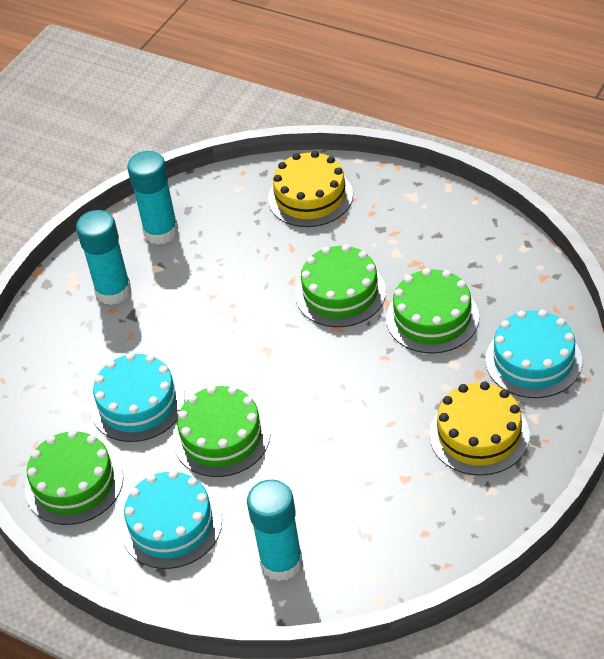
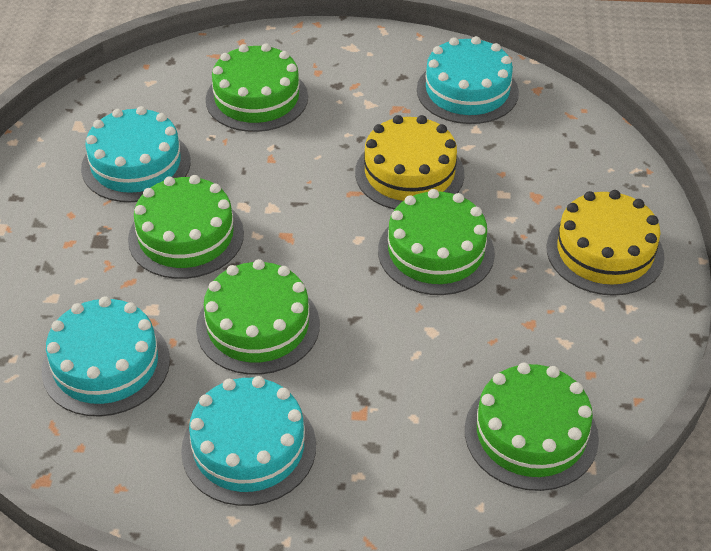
green cake: [25,430,123,525] [173,385,270,477] [295,244,386,327] [386,268,479,354] = 4 -> [128,175,244,279] [196,259,320,375] [205,43,308,132] [378,189,495,295] [465,363,599,491] = 5
turquoise cake: [90,353,185,442] [121,470,222,569] [485,310,582,398] = 3 -> [42,296,170,417] [81,106,191,202] [181,376,316,506] [417,36,519,124] = 4
turquoise glue stick: [76,210,131,305] [127,151,178,245] [247,480,303,581] = 3 -> none = 0

